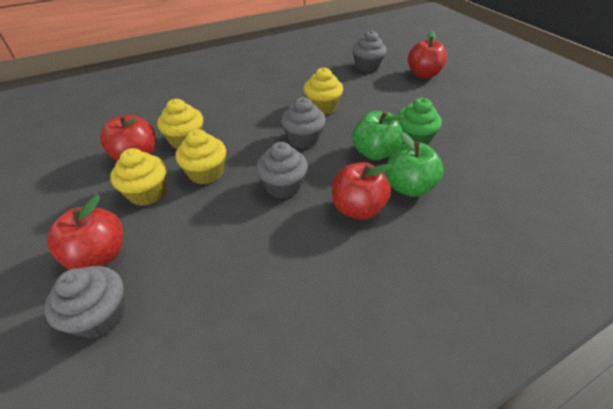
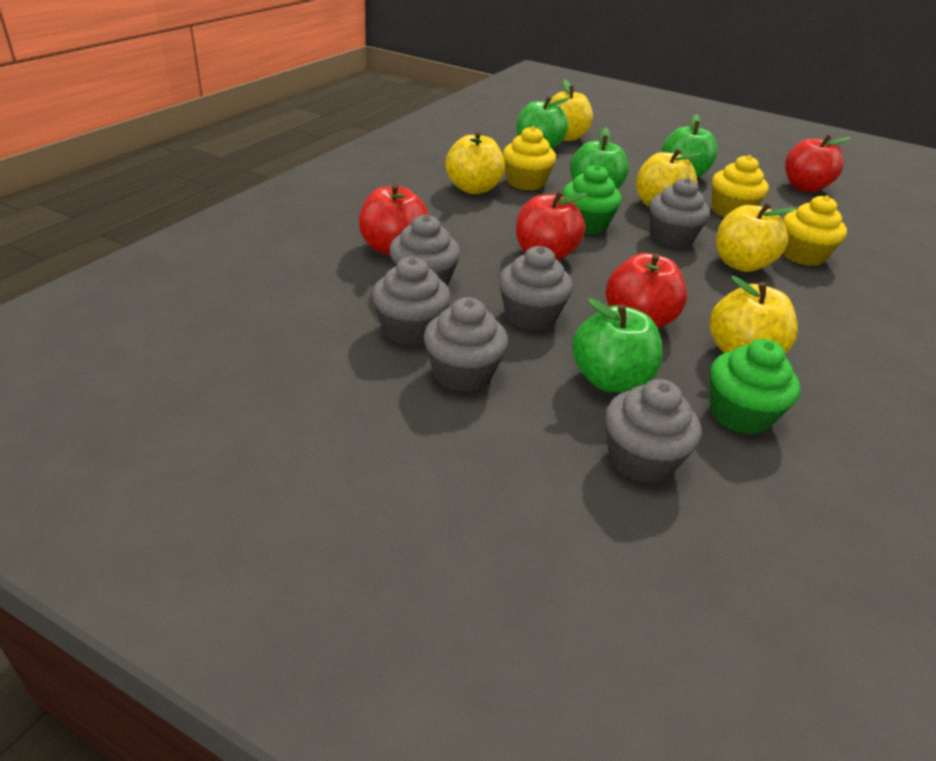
green apple: [352,111,405,160] [386,132,444,197] = 2 -> [516,97,569,150] [570,127,629,190] [572,298,663,392] [662,114,718,178] = 4
green cupcake: [397,98,442,145] = 1 -> [562,165,622,235] [710,339,801,435] = 2
grey cupcake: [44,266,125,338] [256,142,308,199] [281,97,326,148] [352,30,387,72] = 4 -> [372,257,451,346] [389,214,460,287] [424,297,508,392] [499,246,573,330] [605,379,701,483] [649,178,710,248] = 6
yellow apple: none = 0 -> [445,131,505,194] [550,80,593,141] [636,149,702,207] [709,276,798,354] [716,203,796,272] = 5
yellow cupcake: [110,148,166,206] [157,99,203,149] [175,129,226,184] [303,67,343,115] = 4 -> [503,126,556,191] [712,155,769,218] [783,195,847,266] = 3

